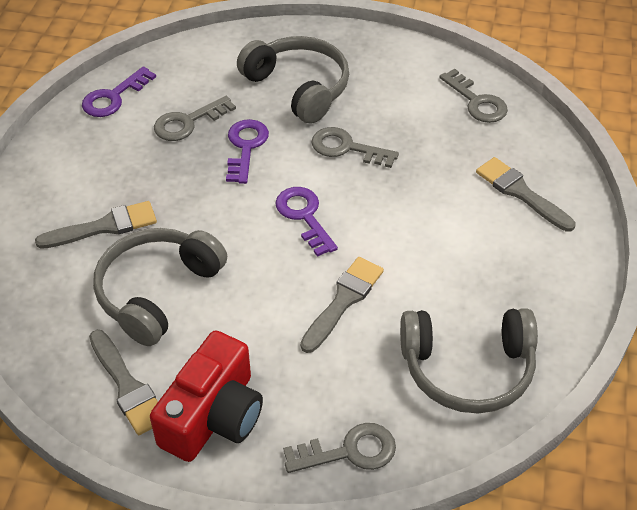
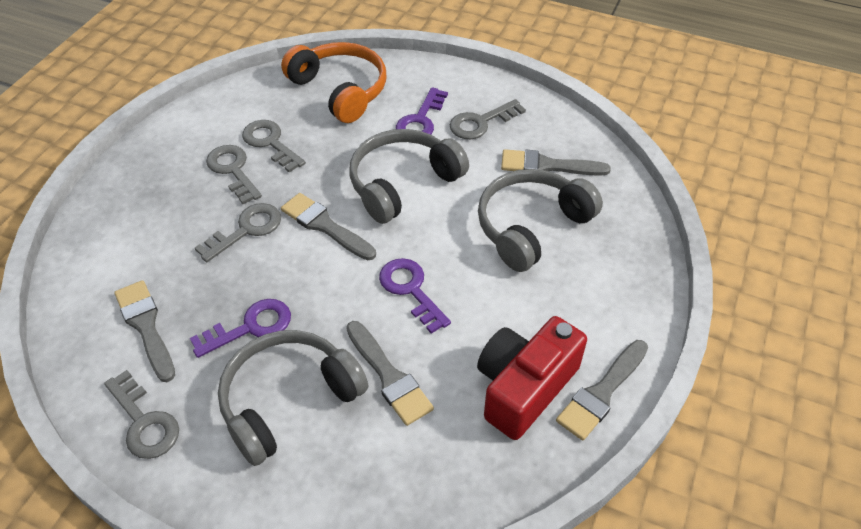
grey brush: [35,201,157,249] [89,330,158,435] [300,257,384,353] [476,157,575,232] = 4 -> [114,280,175,382] [281,193,376,260] [346,321,434,426] [501,149,611,176] [556,340,648,441] = 5
grey key: [154,96,236,141] [283,423,396,473] [311,127,399,168] [439,69,508,123] = 4 -> [104,370,179,459] [195,203,281,262] [206,145,262,204] [242,120,306,172] [450,99,526,139] = 5
orange headphones: none = 0 -> [281,42,387,123] = 1

